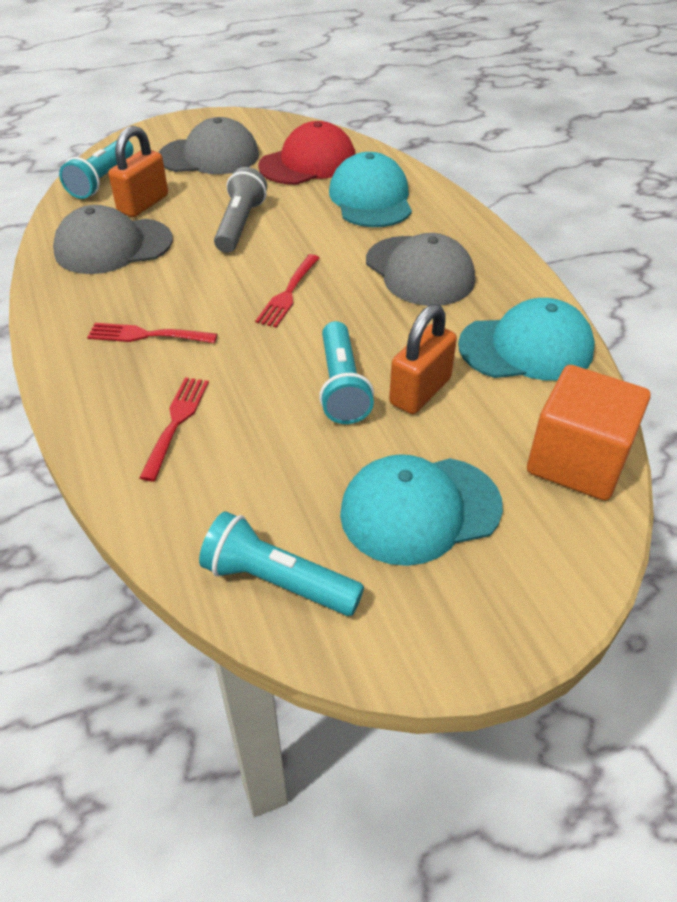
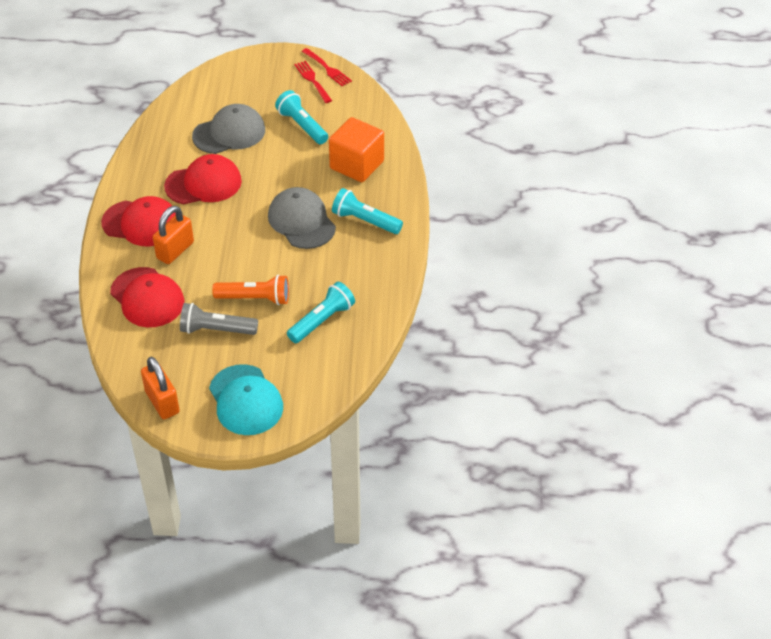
grey cap: [53,205,173,274] [159,117,259,174] [366,233,475,306] = 3 -> [192,104,265,154] [268,187,336,249] = 2
orange flashlight: none = 0 -> [212,275,289,305] = 1
red cap: [258,121,355,185] = 1 -> [101,196,176,247] [110,267,184,327] [164,154,242,204] = 3
red fork: [87,323,217,343] [139,377,209,481] [255,254,319,328] = 3 -> [294,61,332,103] [302,48,352,87] = 2
turquoise cap: [329,152,412,227] [340,454,503,566] [458,298,595,381] = 3 -> [209,364,283,435] = 1

